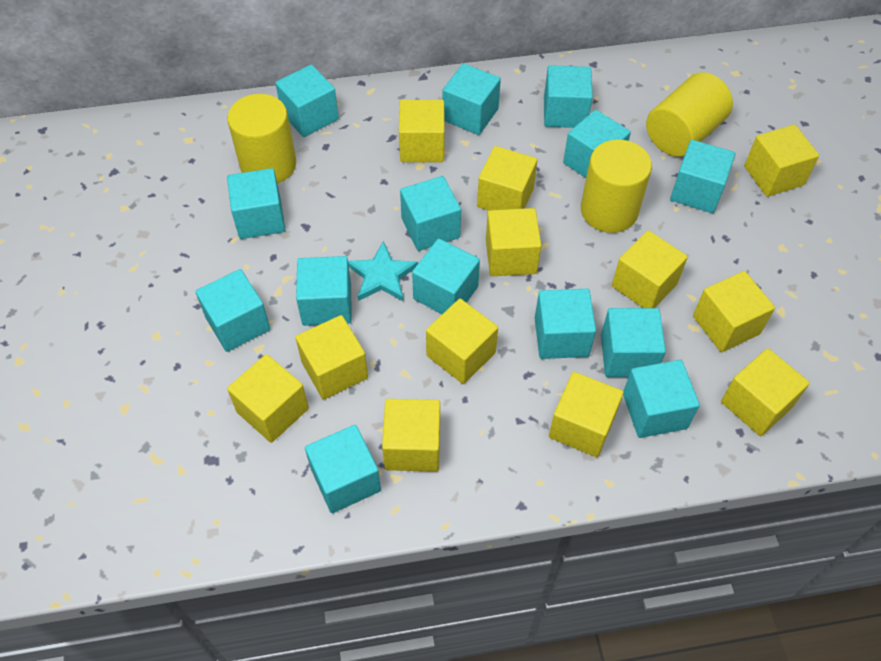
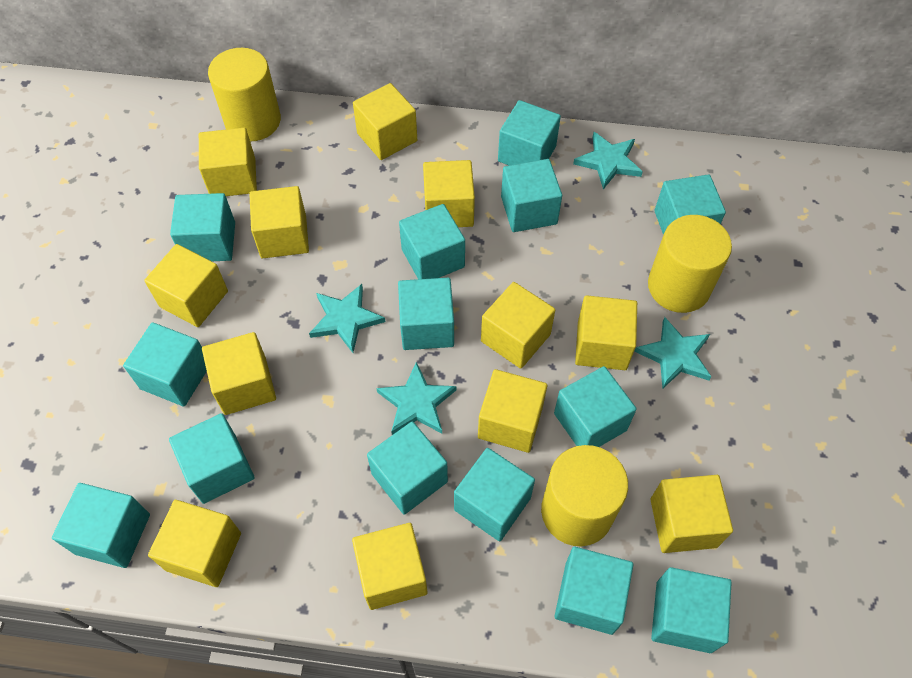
turquoise star: [348,241,418,301] = 1 -> [309,284,385,353] [376,362,456,435] [573,132,643,189] [634,317,712,389] = 4

